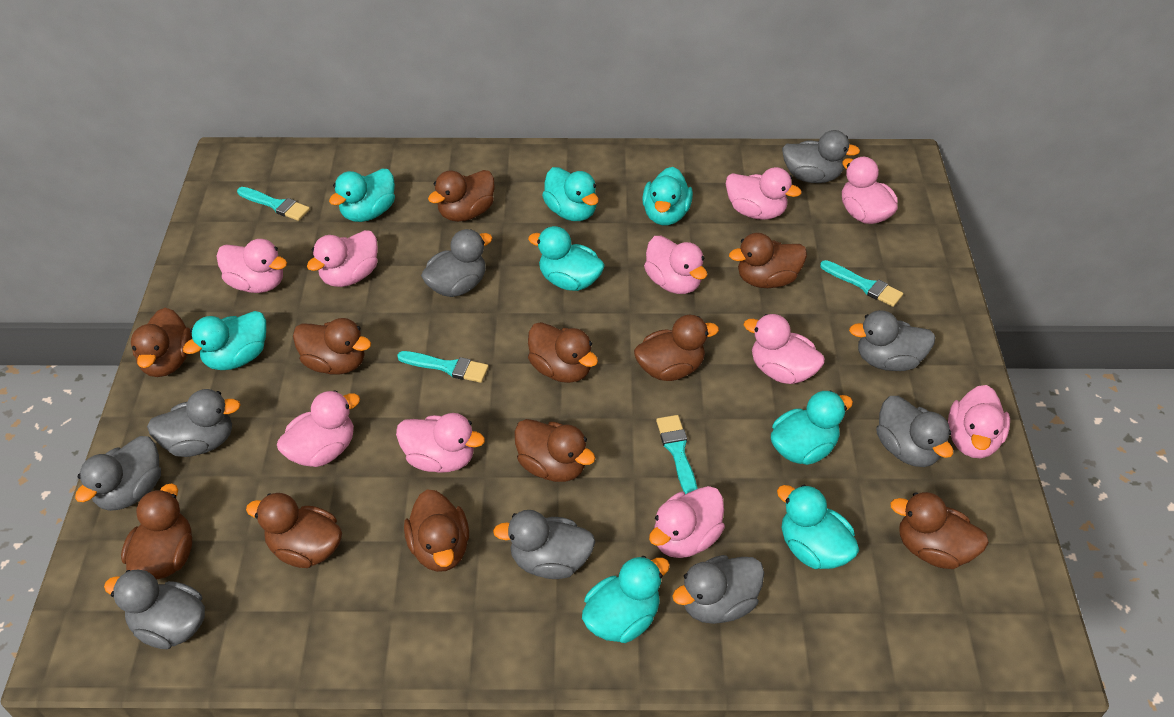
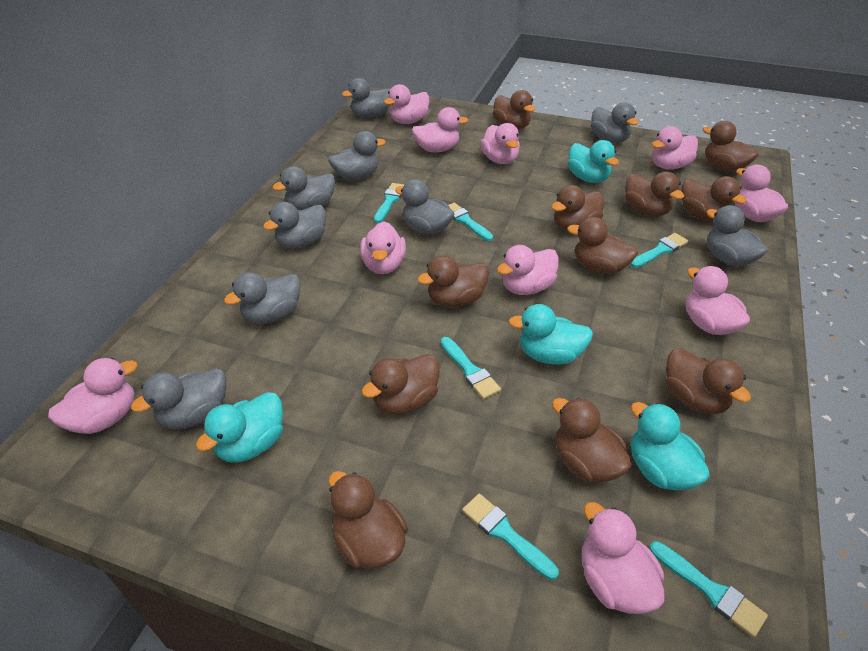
turquoise brush: [237,187,310,221] [397,351,489,383] [656,415,697,494] [820,260,903,307] = 4 -> [374,183,404,223] [440,337,501,399] [449,203,493,241] [462,494,559,580] [630,233,688,268] [649,541,768,637] = 6
turquoise duck: [183,311,266,370] [329,169,395,222] [528,226,605,291] [542,167,599,221] [582,556,670,643] [642,167,693,225] [771,391,853,465] [777,485,859,569] = 8 -> [196,392,283,463] [508,304,593,364] [568,140,619,183] [631,402,710,490] = 4

